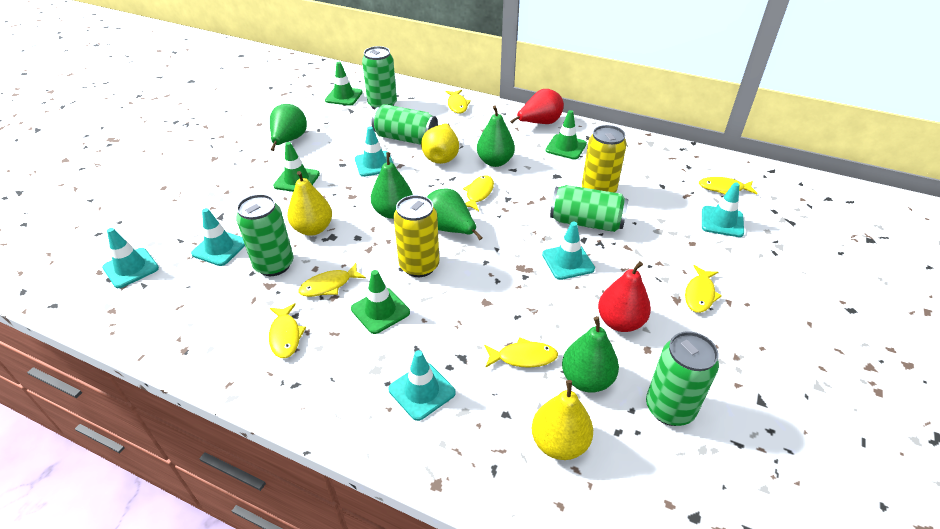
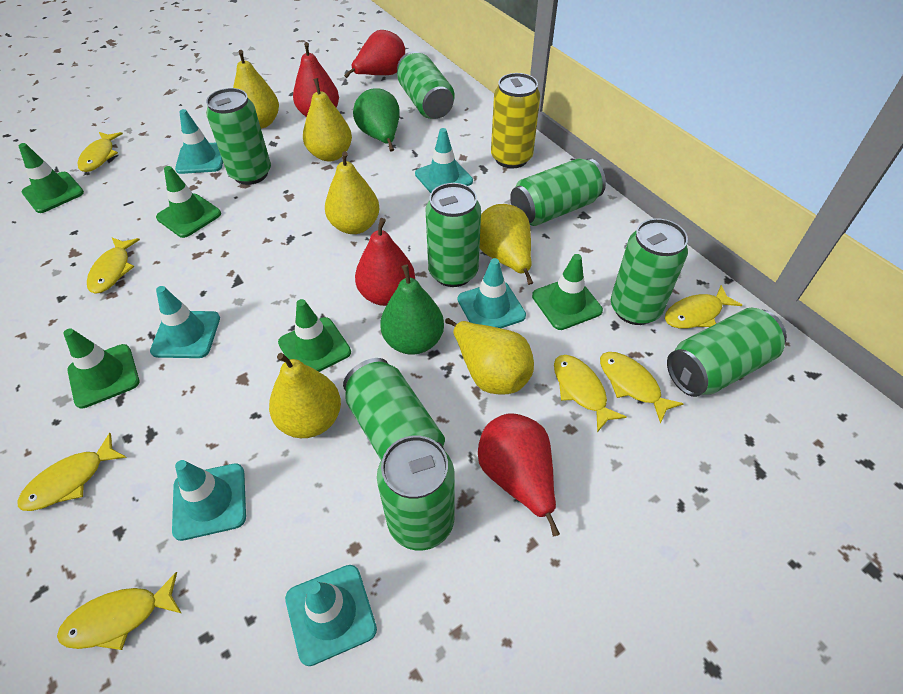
green can: [236,194,294,276] [362,46,397,110] [371,104,438,145] [550,185,628,232] [646,331,719,426] = 5 -> [206,88,271,185] [343,358,445,460] [377,435,454,550] [397,51,455,119] [425,183,481,287] [510,158,606,226] [611,218,688,325] [667,308,787,397] = 8
green pear: [270,104,307,151] [371,152,413,219] [427,188,482,240] [477,106,515,167] [562,316,619,393] = 5 -> [353,88,400,151] [380,265,444,355] = 2
green traffic cone: [273,142,320,192] [325,62,363,106] [351,270,410,334] [546,110,587,160] = 4 -> [18,143,84,213] [63,328,139,409] [156,166,221,238] [278,299,351,372] [532,254,603,330] = 5
red pear: [510,89,564,124] [598,261,651,332] = 2 -> [293,42,339,117] [344,30,405,78] [355,218,415,306] [478,413,560,536] = 4
yellow can: [394,195,439,277] [582,125,627,193] = 2 -> [491,73,540,168] = 1
yellow pear: [287,171,332,236] [421,123,459,164] [532,380,593,460] = 3 -> [233,50,279,129] [269,353,341,438] [303,78,352,161] [325,151,380,234] [445,318,534,395] [480,204,533,285] = 6

